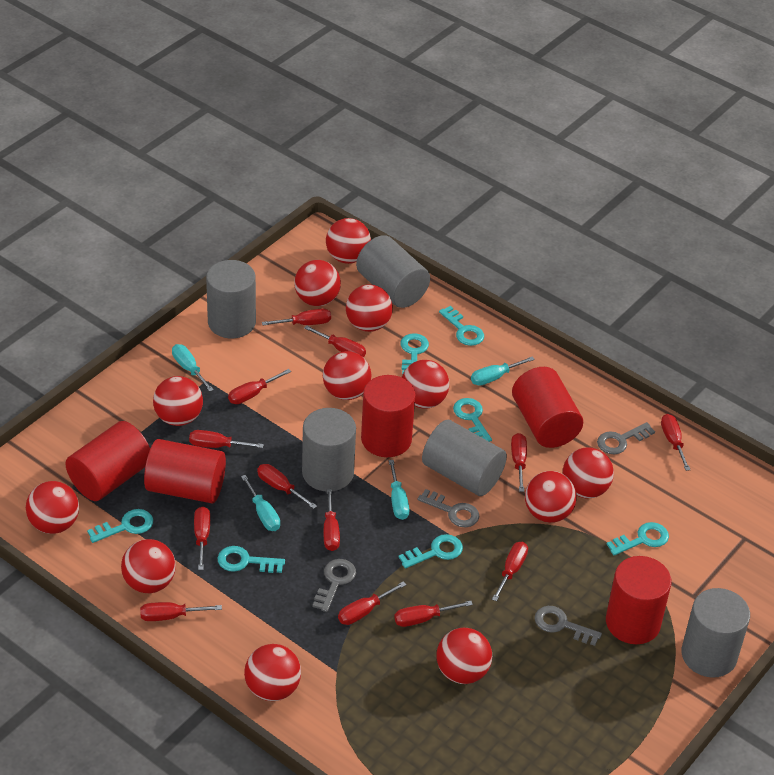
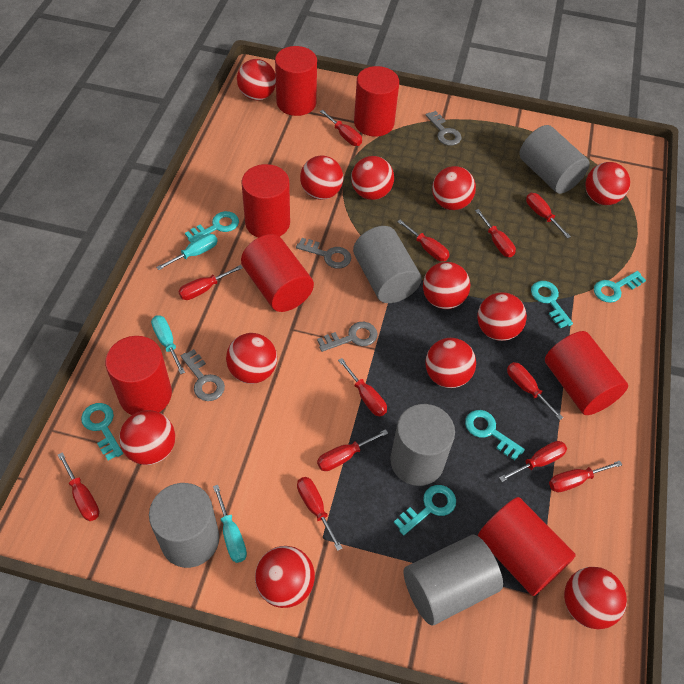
red cylinder: [66,421,150,501] [144,439,226,503] [361,375,415,457] [512,367,583,448] [606,556,672,644] = 5 -> [105,336,172,415] [241,234,314,312] [242,164,290,238] [275,46,317,116] [354,66,399,137] [478,497,576,596] [545,331,628,415] = 7
red screwdriver: [140,602,222,621] [189,430,264,448] [194,506,210,570] [228,369,291,404] [257,464,317,509] [262,309,331,325] [304,325,366,358] [324,489,340,551] [338,581,406,625] [394,601,473,627] [492,542,528,601] [511,433,527,492] [661,414,690,471] = 13 -> [58,452,100,521] [178,265,243,300] [297,477,342,551] [317,429,388,471] [320,110,362,146] [338,358,387,416] [397,220,450,261] [475,209,516,257] [499,441,567,482] [507,362,563,420] [526,193,571,239] [549,461,622,492] = 12
turquoise key: [87,509,153,543] [217,546,285,573] [399,534,463,569] [400,333,429,375] [439,306,484,346] [453,398,492,442] [606,522,669,555] = 7 -> [81,403,123,461] [185,211,239,243] [394,485,456,535] [465,410,525,460] [531,281,573,328] [594,271,646,303] = 6
turquoise screwdriver: [172,344,214,392] [241,475,280,531] [389,460,409,520] [471,357,535,386] = 4 -> [151,315,185,374] [156,234,218,270] [213,485,247,563] = 3

